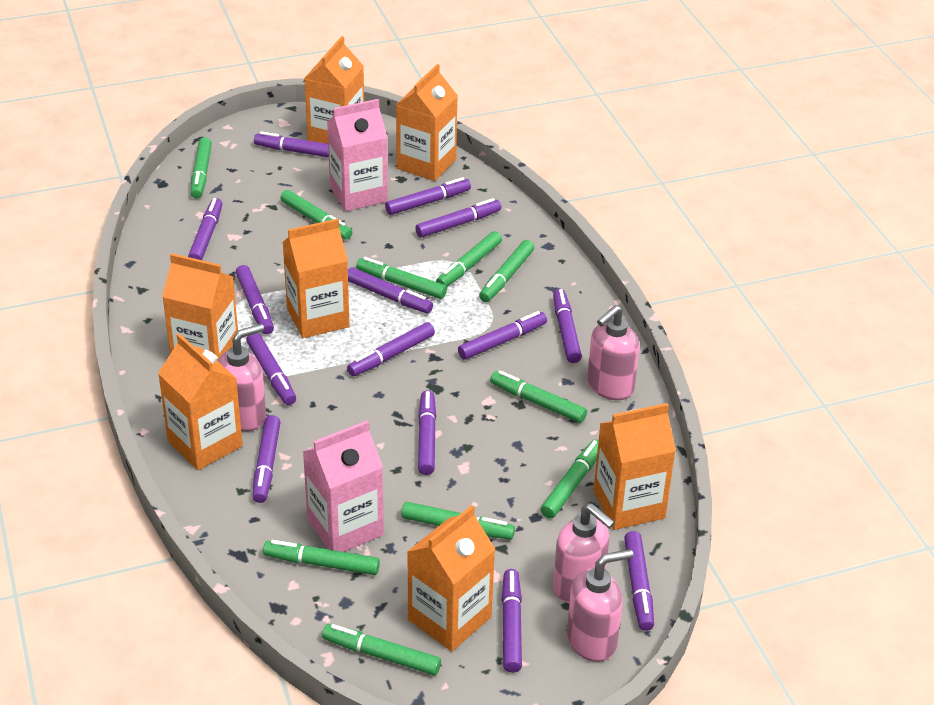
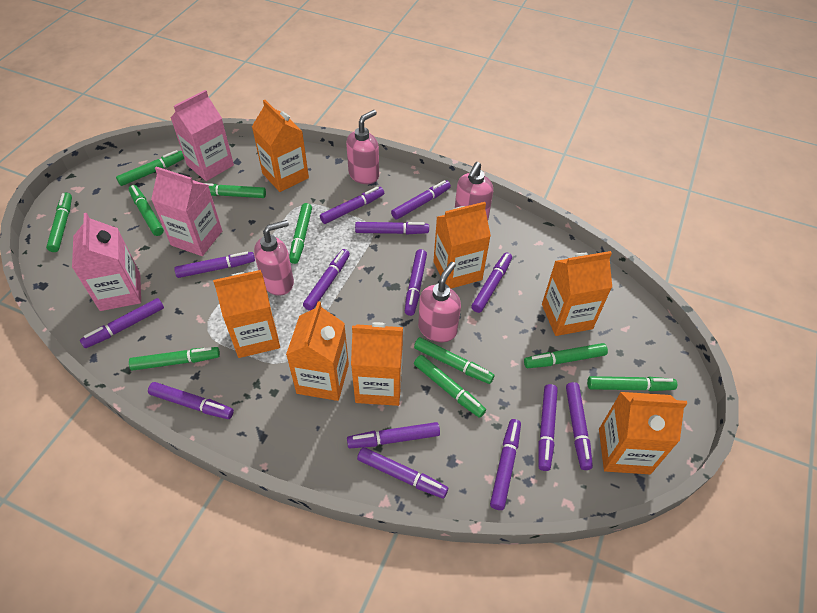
pink carton: [303,421,384,552] [327,99,388,211] = 2 -> [72,213,141,311] [151,167,222,256] [171,90,234,181] = 3

